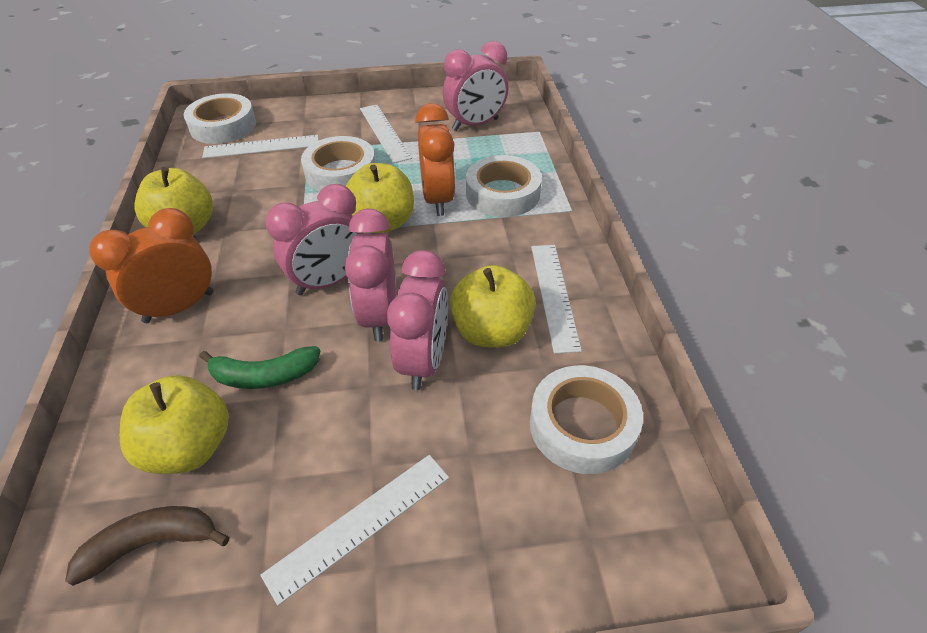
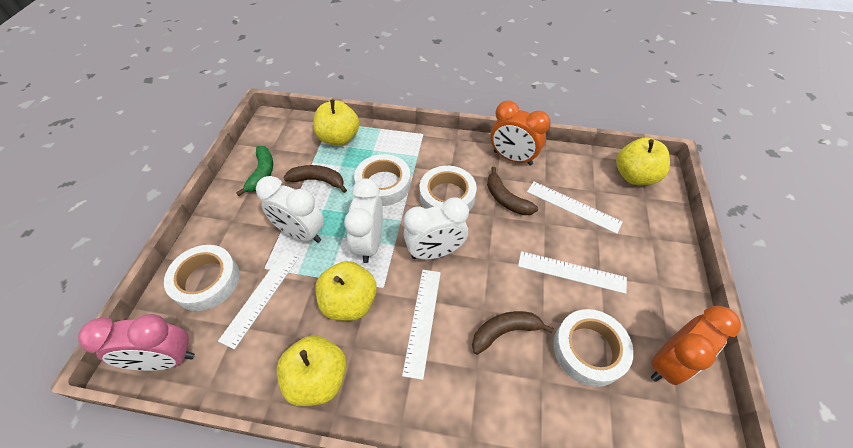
brown banana: [65,506,229,586] = 1 -> [284,165,347,193] [472,311,554,355] [487,167,538,215] = 3
pink clock: [265,184,364,295] [345,208,396,341] [387,250,448,390] [443,41,508,131] = 4 -> [78,314,195,371] = 1
white clock: none = 0 -> [256,176,324,243] [344,178,383,263] [403,197,469,260] = 3

